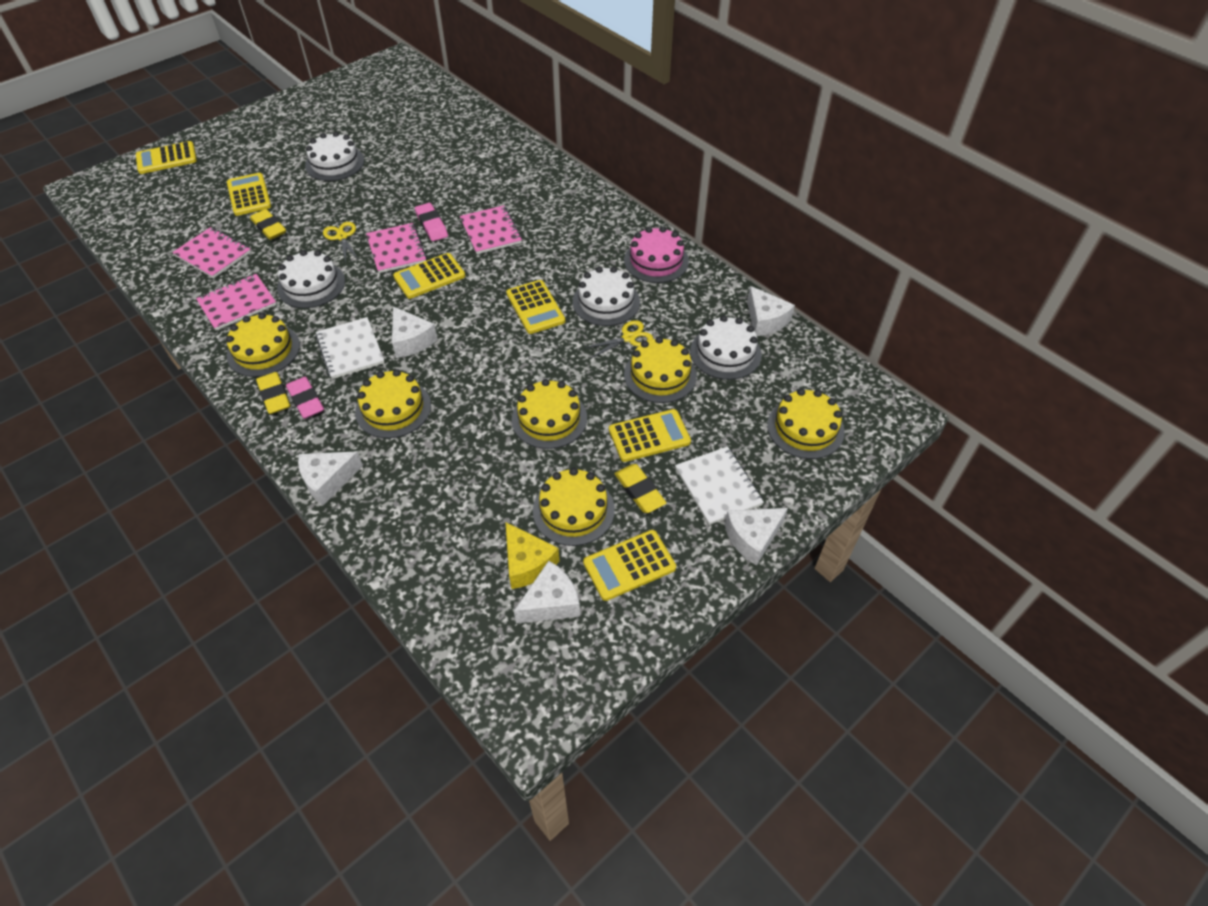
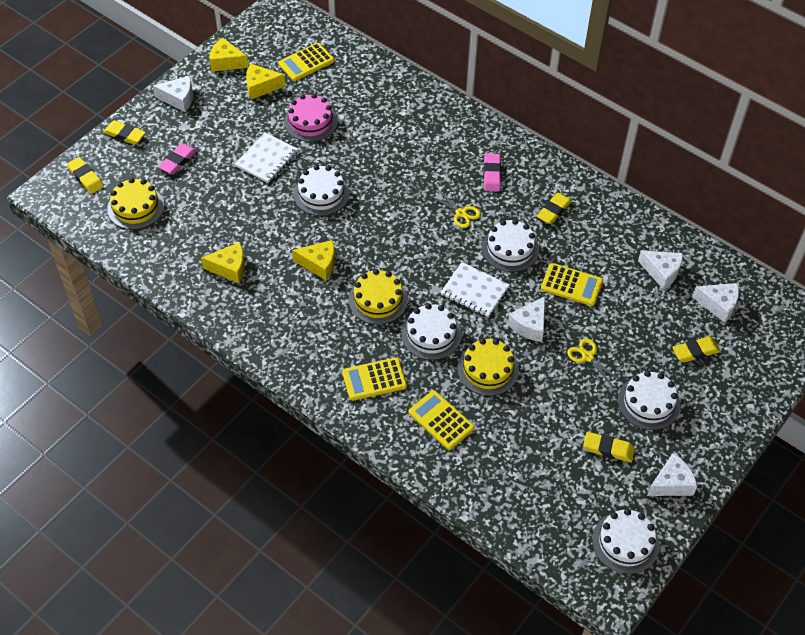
pink notebook: [172,227,251,278] [196,274,277,330] [366,223,427,273] [460,206,522,254] = 4 -> none = 0
white cake: [277,250,345,308] [305,132,364,181] [573,267,640,326] [690,315,762,380] = 4 -> [294,165,349,216] [401,303,462,360] [482,219,539,272] [592,509,660,574] [618,371,680,430] = 5
yellow cake: [226,313,300,377] [355,369,431,438] [512,379,587,449] [533,468,615,546] [624,337,697,403] [767,389,845,459] = 6 -> [107,178,164,230] [349,269,408,324] [457,338,519,396] = 3
yellow calculator: [136,141,197,174] [227,173,271,216] [393,253,465,299] [506,280,565,334] [583,530,676,601] [609,409,691,462] = 6 -> [278,43,334,81] [342,357,407,401] [408,390,474,450] [541,263,603,306] = 4
yellow cheese: [505,522,560,589] = 1 -> [201,242,245,283] [210,37,249,72] [246,64,285,100] [292,240,335,281] = 4
yellow eraser: [250,209,286,240] [256,372,291,414] [614,464,666,513] = 3 -> [67,157,104,194] [103,120,146,145] [537,193,572,224] [583,432,635,462] [672,336,721,363] = 5

